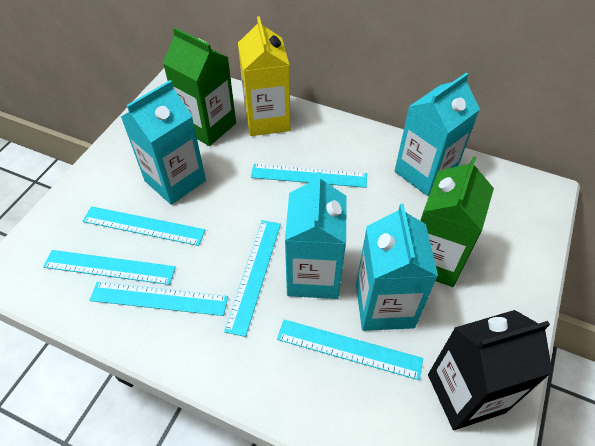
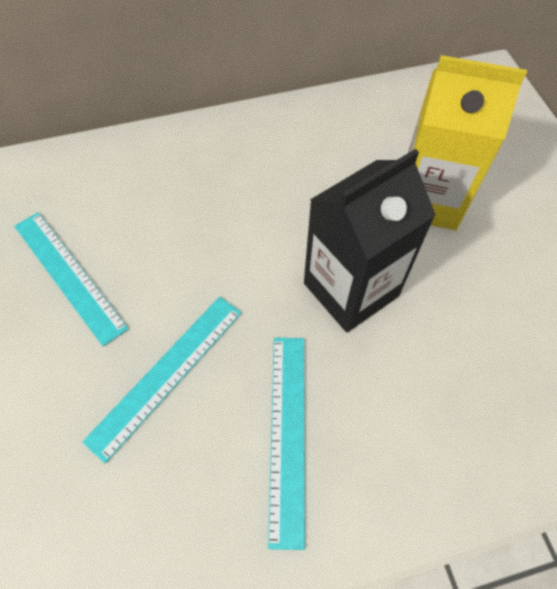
green carton: [163,27,236,146] [420,157,494,287] = 2 -> none = 0
turquoise carton: [121,80,206,205] [285,172,347,299] [356,204,438,331] [395,73,480,196] = 4 -> none = 0
turquoise ruler: [43,250,176,285] [82,206,205,246] [90,282,228,316] [224,220,281,337] [251,164,367,188] [277,319,423,380] = 6 -> [14,212,129,347] [82,296,242,463] [268,338,305,550] = 3

